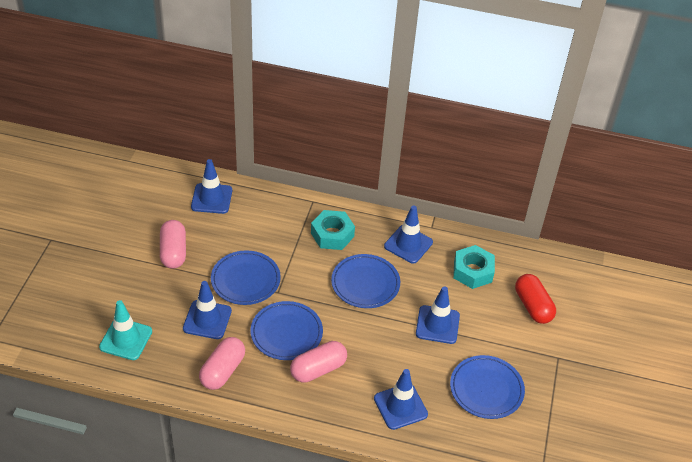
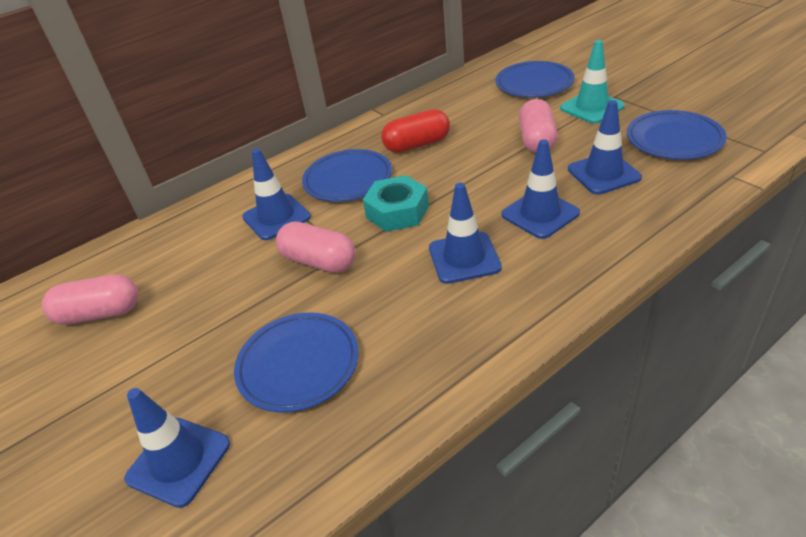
turquoise nut: [311,210,355,250] [453,245,495,289] = 2 -> [363,175,429,232] = 1

